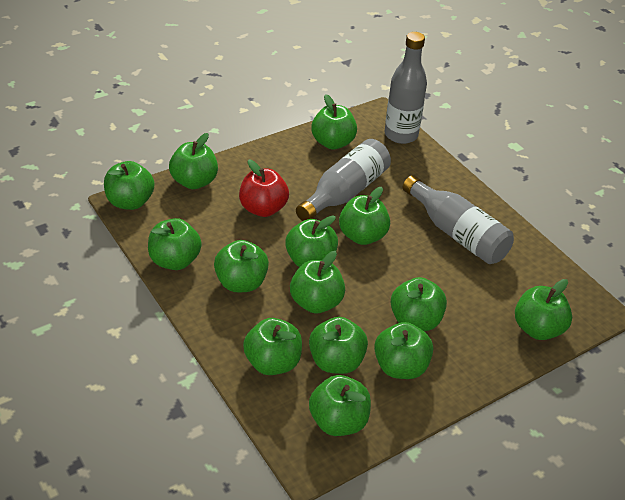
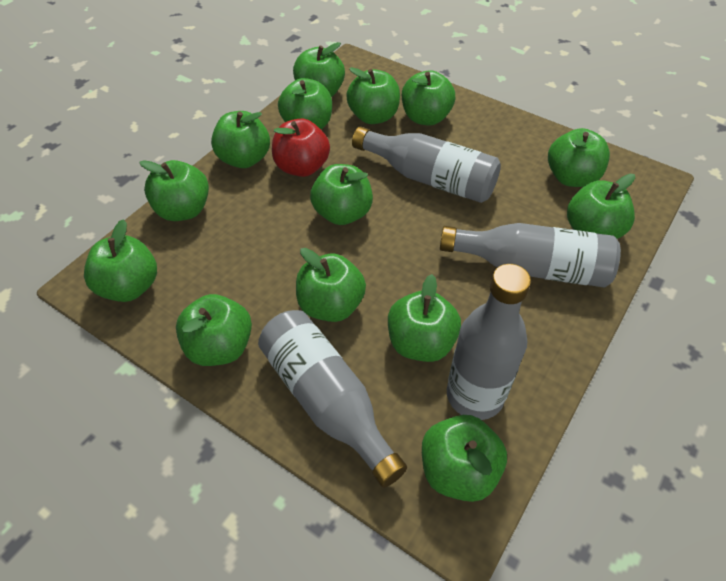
grey bottle: [296,139,391,221] [385,32,427,144] [403,175,514,264] = 3 -> [258,310,407,488] [352,126,501,203] [440,223,621,287] [447,264,531,420] = 4

